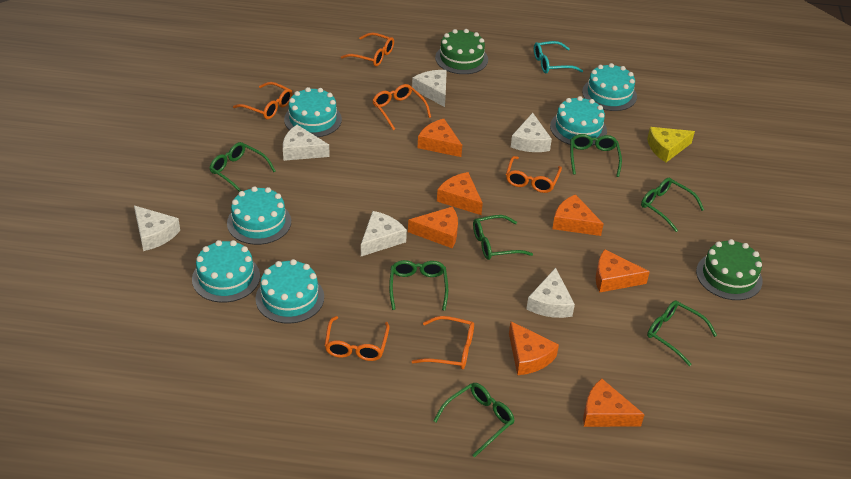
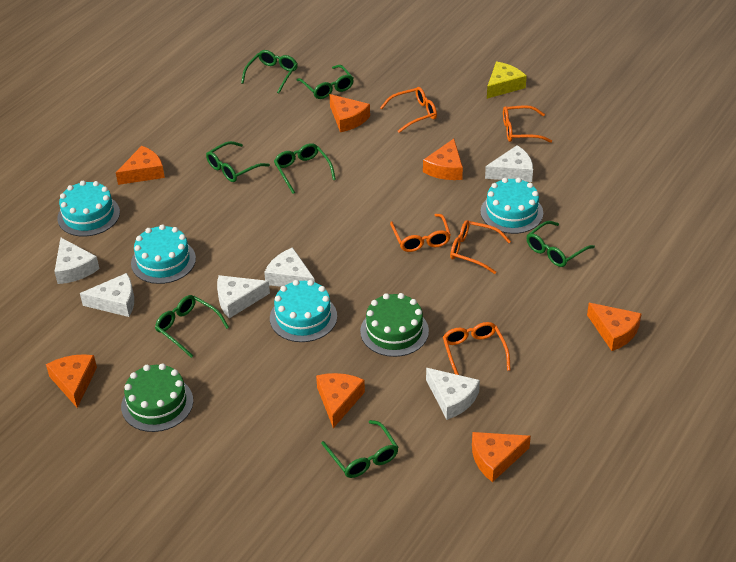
orange glasses: [233,82,293,119] [325,316,389,361] [341,33,394,66] [372,84,431,130] [412,316,474,369] [506,156,562,193] = 6 -> [380,87,437,133] [390,214,451,252] [443,322,511,375] [450,220,511,274] [503,105,552,143] = 5
turquoise cake: [192,240,260,303] [227,186,291,245] [255,259,324,324] [284,87,342,137] [550,96,607,146] [582,63,637,111] = 6 -> [57,181,120,236] [131,224,196,284] [270,280,337,342] [481,177,543,234] = 4
turquoise glasses: [534,41,583,73] = 1 -> none = 0

